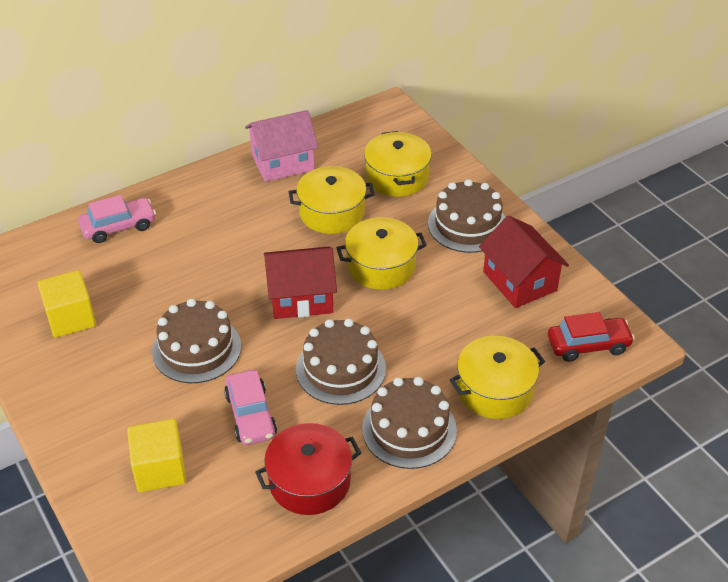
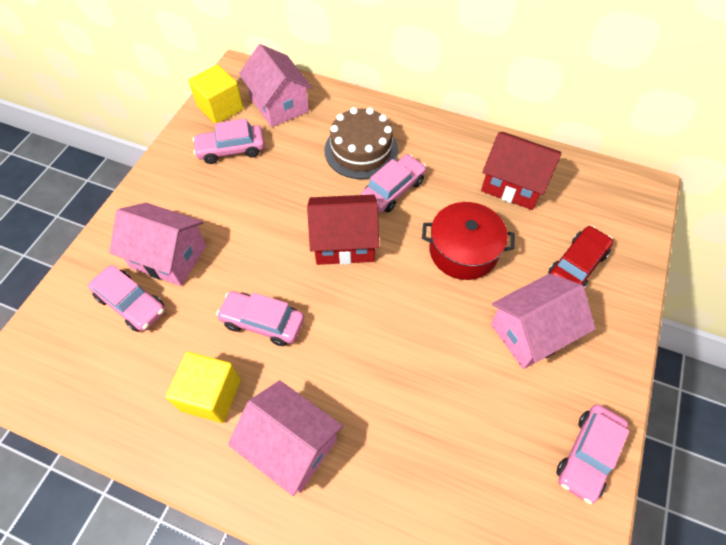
brown cake: [152,299,241,383] [296,319,386,405] [362,377,457,469] [428,179,506,253] = 4 -> [325,107,398,179] = 1
pink car: [78,195,156,243] [224,370,277,445] = 2 -> [88,265,165,332] [193,118,265,164] [216,291,304,346] [361,154,426,212] [557,404,629,505] = 5
pink house: [245,110,318,182] = 1 -> [109,203,207,286] [228,380,343,496] [239,44,313,127] [491,273,596,369] = 4
yellow pot: [289,166,375,234] [336,217,427,290] [364,131,432,197] [450,336,545,419] = 4 -> none = 0

